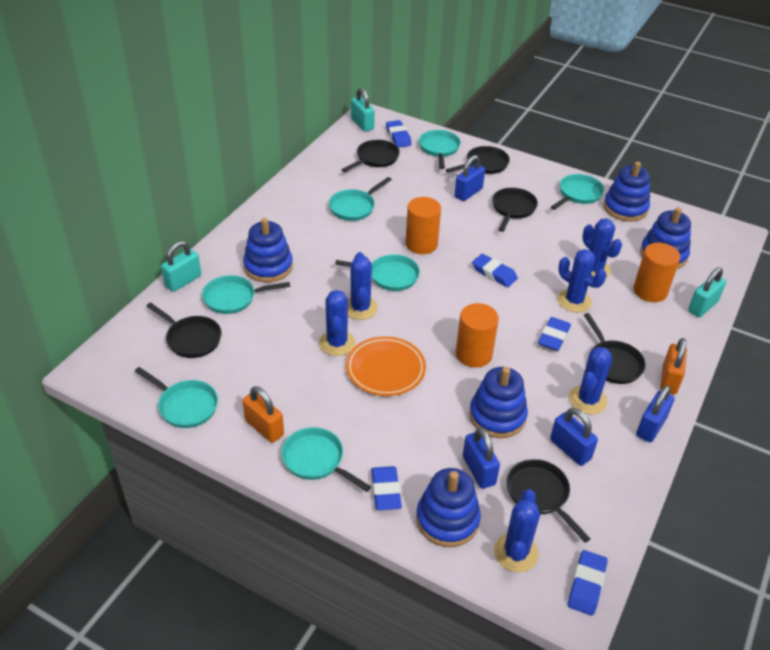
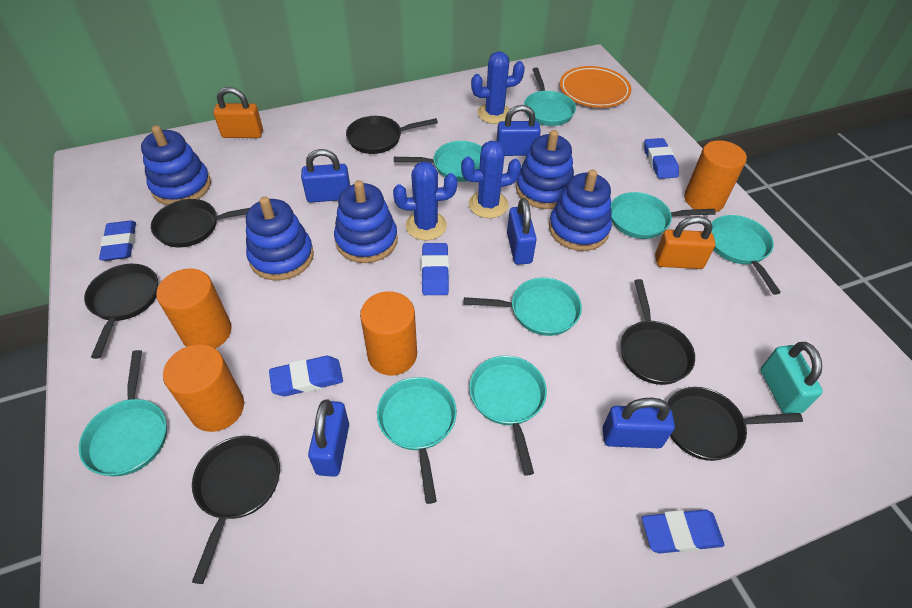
blue cactus: [319,290,355,356] [348,252,378,320] [494,489,540,573] [558,249,606,313] [569,347,612,414] [582,218,622,278] = 6 -> [393,161,457,240] [461,141,521,218] [471,51,525,124] = 3
blue padlock: [455,155,485,201] [463,427,500,489] [550,408,598,466] [636,385,674,442] = 4 -> [301,149,350,203] [308,399,349,477] [496,105,541,156] [507,198,537,265] [603,398,675,448] = 5
orange cylinder: [405,197,441,254] [456,303,499,367] [633,243,680,302] = 3 -> [156,268,231,348] [163,344,244,432] [360,291,417,375] [684,140,747,212] = 4
turquoise padlock: [161,241,201,292] [351,88,375,132] [688,267,726,317] = 3 -> [760,342,823,414] = 1
turquoise pan: [135,367,218,428] [202,275,290,314] [281,427,371,492] [329,177,392,221] [335,254,420,291] [419,130,461,169] [551,174,604,210] = 7 -> [79,350,167,476] [377,377,457,504] [394,141,482,182] [464,278,582,336] [469,356,547,475] [524,67,576,126] [611,192,716,239] [711,215,781,295] = 8

